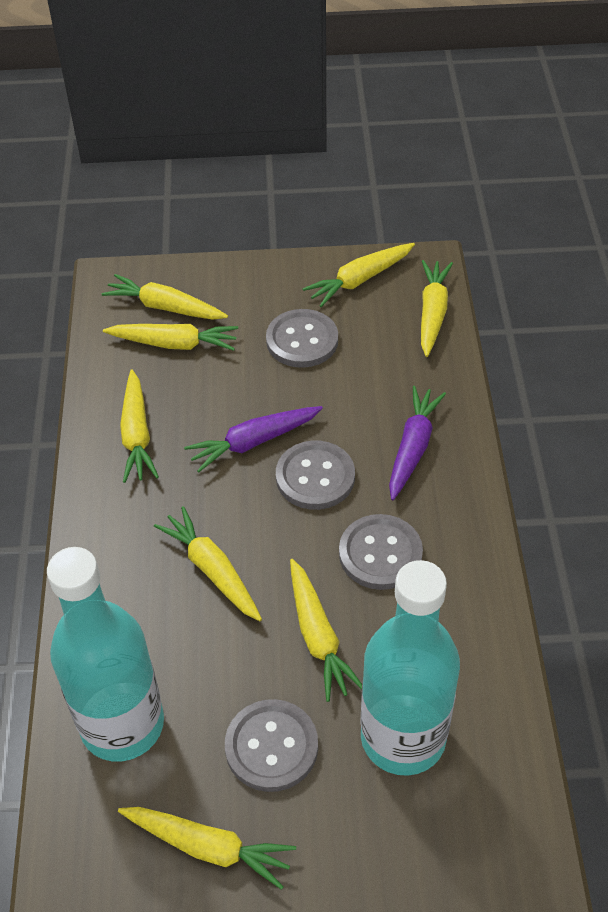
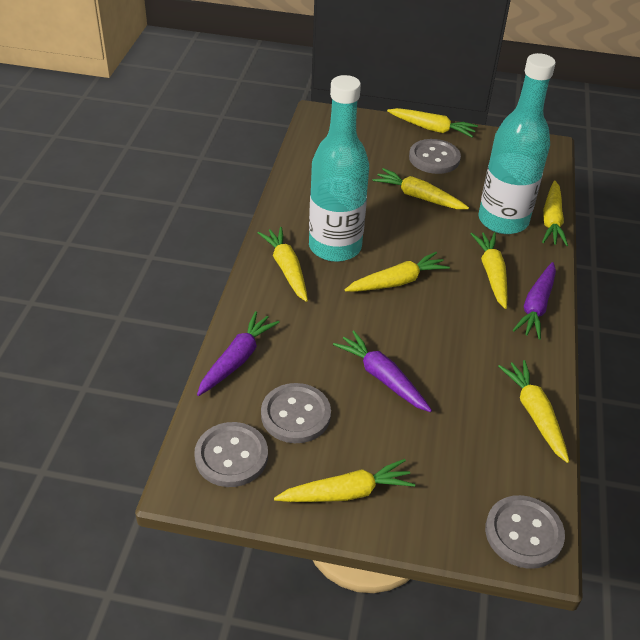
purple carrot: [184,406,323,472] [389,386,446,500] = 2 -> [197,311,280,396] [333,331,432,412] [513,262,556,340] = 3

